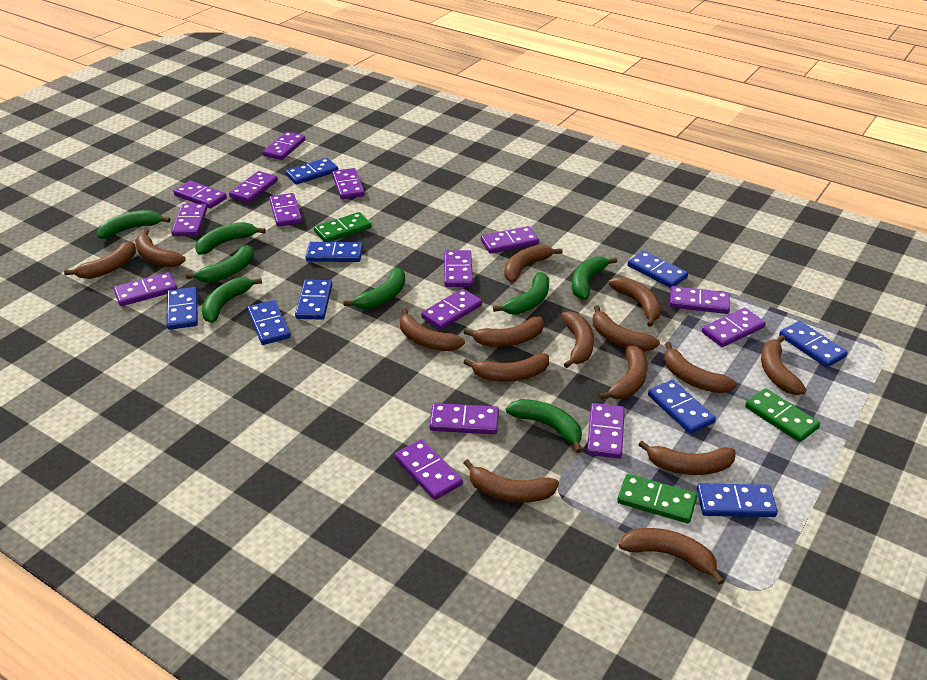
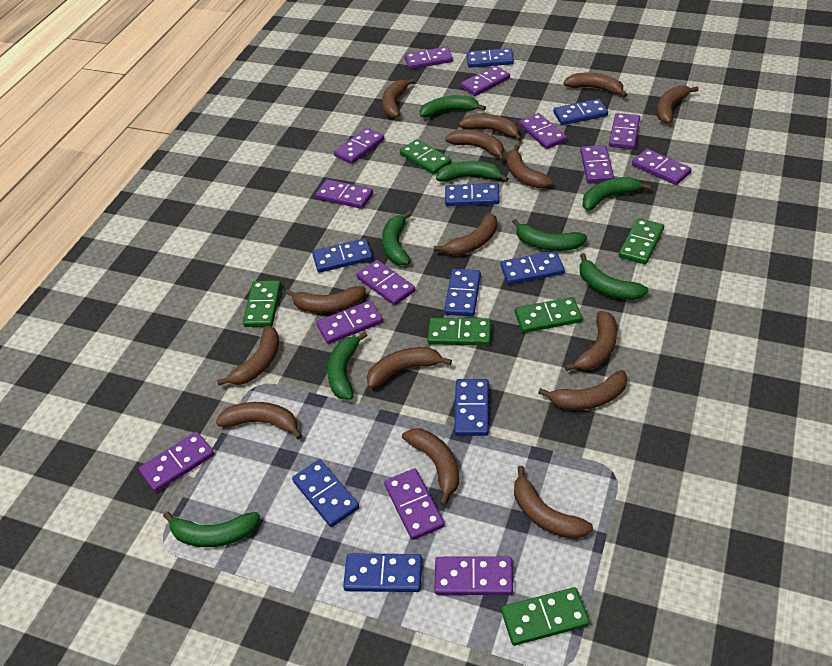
green domino: [314,212,372,242] [617,474,697,523] [745,388,820,442] = 3 -> [243,281,281,327] [400,139,452,174] [427,318,491,345] [501,587,590,646] [515,297,582,333] [619,218,664,264] = 6
purple domino: [113,272,177,306] [171,204,207,236] [174,181,227,209] [229,171,278,203] [262,132,305,160] [269,193,302,227] [332,168,365,199] [395,439,463,500] [421,289,482,330] [429,403,499,434] [444,250,473,287] [481,226,539,254] [587,403,625,459] [670,286,730,314] [702,308,766,347] = 15 -> [139,432,214,492] [316,179,373,209] [316,300,383,344] [334,128,384,164] [356,260,415,306] [384,468,445,540] [405,47,453,69] [434,556,513,595] [461,65,510,96] [519,113,567,149] [580,145,614,183] [609,113,640,149] [632,149,692,185] = 13

